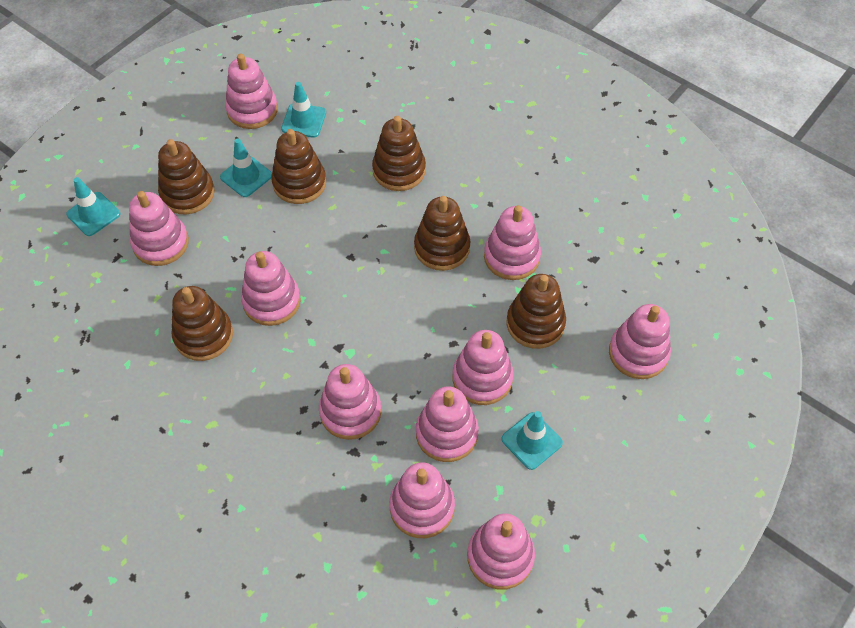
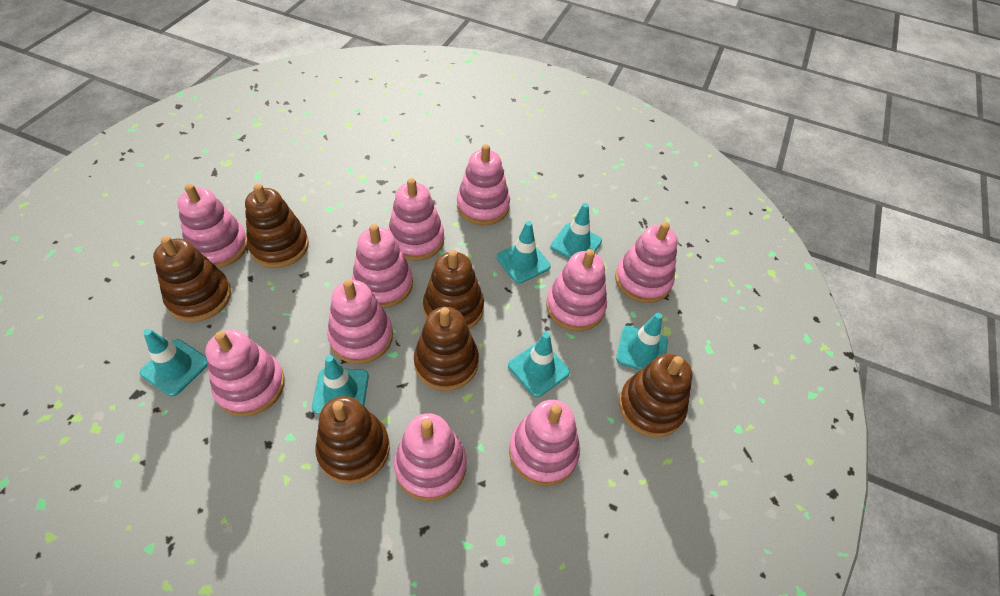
turquoise traffic cone: [66,177,120,236] [220,139,272,197] [281,82,326,138] [501,411,563,470] = 4 -> [140,329,207,396] [312,355,369,415] [497,221,551,284] [508,332,570,397] [550,203,602,259] [616,313,668,370] = 6

